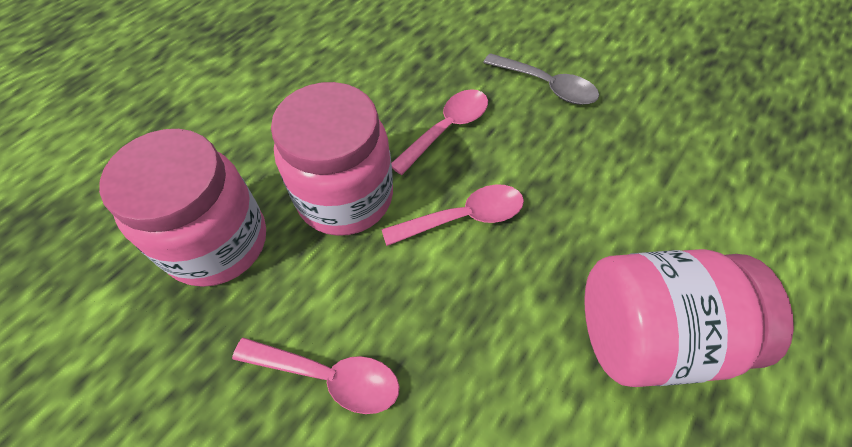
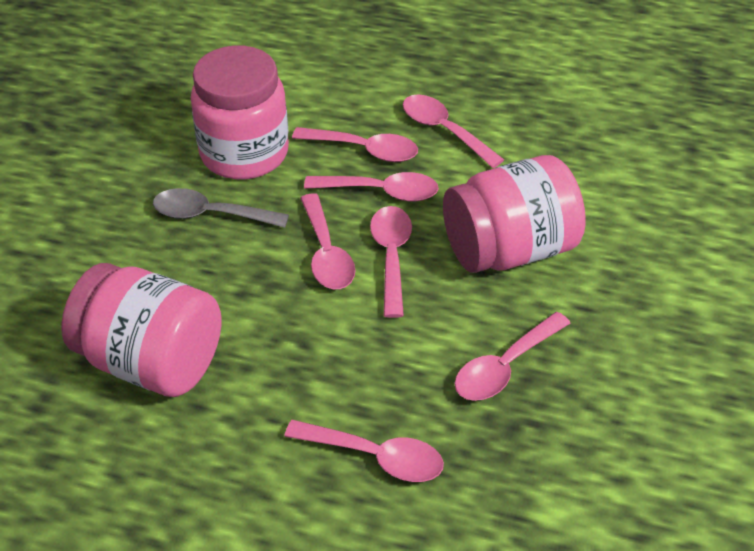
pink spoon: [232,338,400,414] [381,184,524,246] [391,89,488,175] = 3 -> [284,420,444,482] [292,127,418,162] [300,193,355,289] [304,172,439,202] [370,206,412,318] [403,94,504,168] [455,312,570,401] = 7

